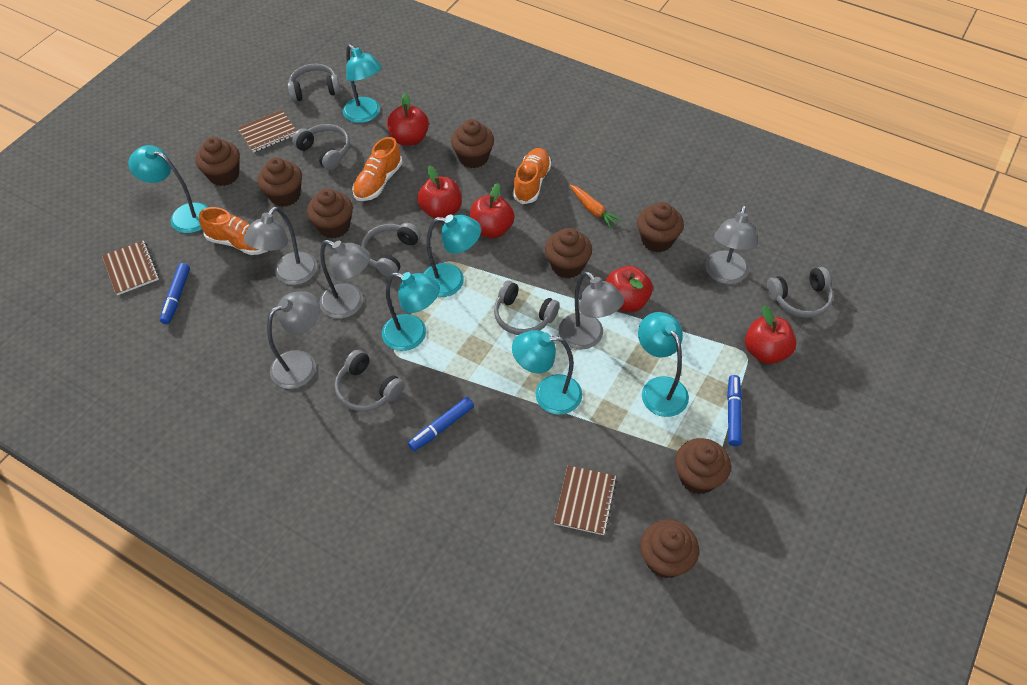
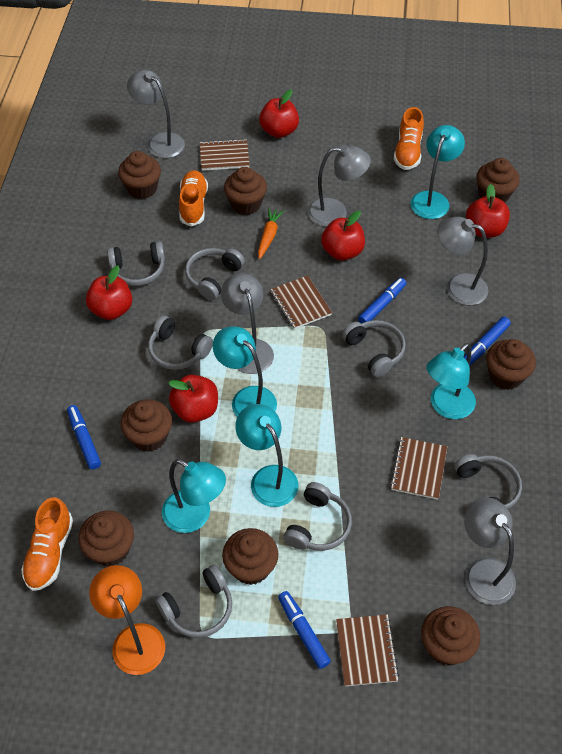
blue marker: [160,263,190,324] [408,397,474,451] [727,375,742,446] = 3 -> [67,405,101,469] [278,591,331,669] [358,278,406,324] [464,317,511,366] = 4
brown notebook: [102,240,159,295] [238,110,297,153] [554,465,617,535] = 3 -> [200,139,250,171] [271,275,332,329] [336,615,399,686] [390,437,447,500] = 4
grey headphones: [288,64,341,102] [292,124,350,170] [335,349,405,411] [361,223,421,277] [494,281,560,335] [767,267,833,318] = 6 -> [107,241,165,286] [148,316,213,370] [155,564,232,638] [185,248,245,300] [283,482,352,551] [342,320,405,377] [454,454,522,509] = 7
orange lamp: none = 0 -> [89,565,165,675] = 1
turquoise lamp: [128,145,208,233] [343,44,382,123] [382,272,440,351] [423,215,481,297] [512,330,582,415] [638,312,689,417] = 6 -> [162,459,226,533] [213,326,277,417] [235,404,298,507] [410,125,465,219] [427,343,476,419] = 5

